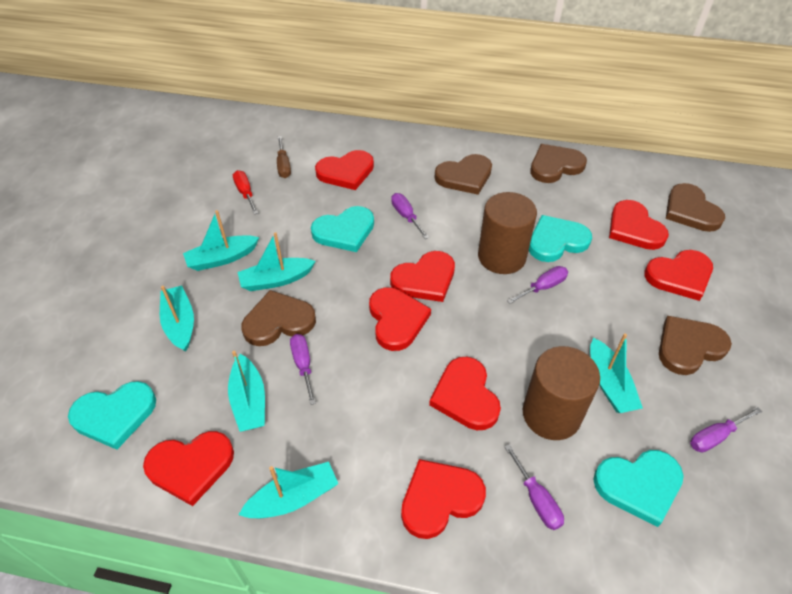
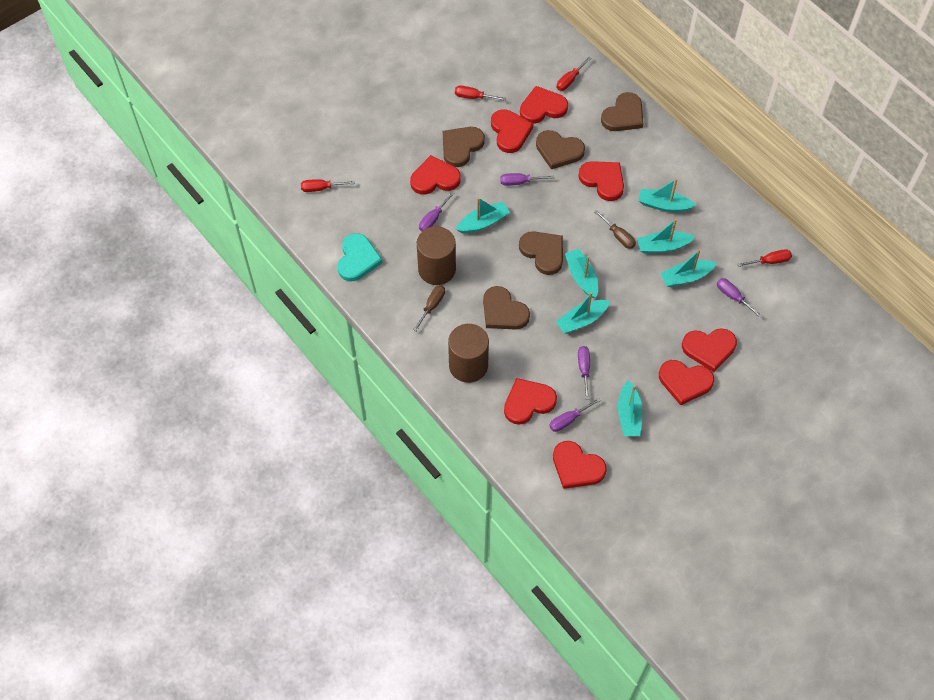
brown screwdriver: [277,136,291,178] = 1 -> [413,285,445,331] [595,210,636,249] = 2
red screwdriver: [233,170,258,215] = 1 -> [301,179,355,192] [455,86,506,101] [556,57,592,91] [738,249,792,267] = 4
turquoise boat: [160,286,194,352] [183,210,259,271] [228,351,265,432] [238,232,316,291] [238,462,339,518] [590,333,643,413] = 6 -> [456,198,510,233] [556,292,610,333] [565,249,598,298] [618,380,643,436] [637,219,695,253] [638,178,696,212] [660,249,717,287] = 7
turquoise heart: [68,381,156,450] [311,206,374,252] [529,215,592,262] [593,450,684,527] = 4 -> [337,233,383,281] = 1

